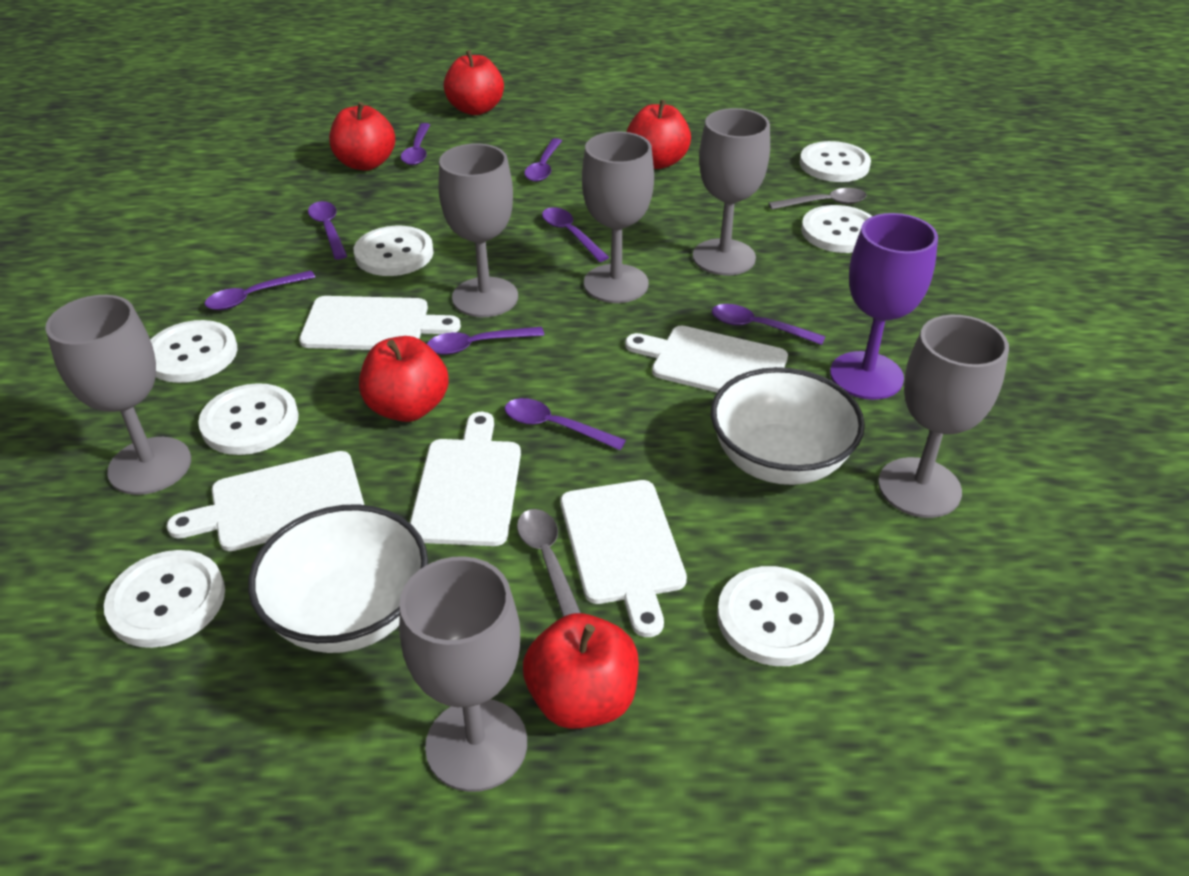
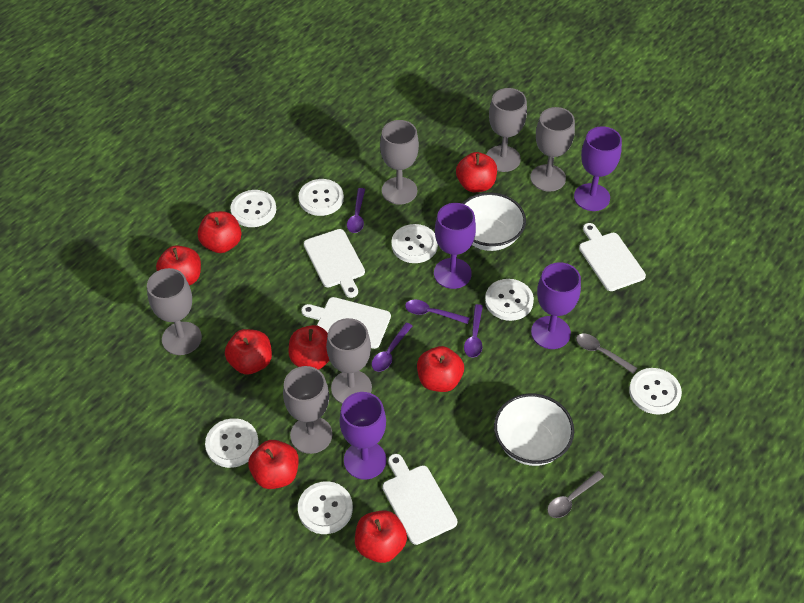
purple goblet: [830,213,938,400] = 1 -> [340,392,386,479] [434,203,476,289] [531,262,581,349] [574,126,622,211] = 4
purple spoon: [205,270,315,310] [308,201,347,260] [401,123,430,165] [427,327,544,355] [505,398,626,450] [524,138,562,182] [542,207,609,262] [712,304,826,345] = 8 -> [347,188,365,233] [372,323,412,372] [405,300,470,324] [464,304,483,358] = 4
red apple: [329,102,395,171] [359,336,449,422] [444,50,504,115] [523,613,639,729] [627,100,691,169] = 5 -> [156,245,201,285] [198,211,242,253] [225,329,272,374] [248,440,299,489] [288,325,330,370] [355,510,407,563] [417,346,464,392] [456,152,497,192] = 8
white cutting board: [166,451,364,551] [299,296,461,350] [410,412,521,546] [560,480,687,637] [625,325,788,392] = 5 -> [301,297,391,349] [304,229,365,298] [382,454,457,545] [579,223,646,291] = 4

